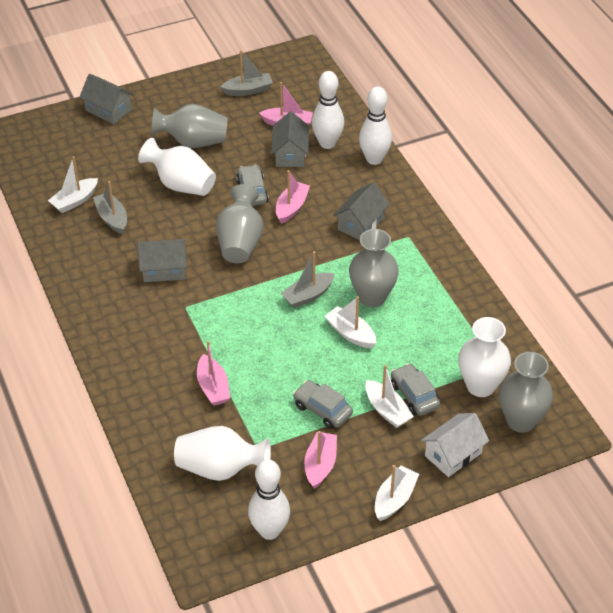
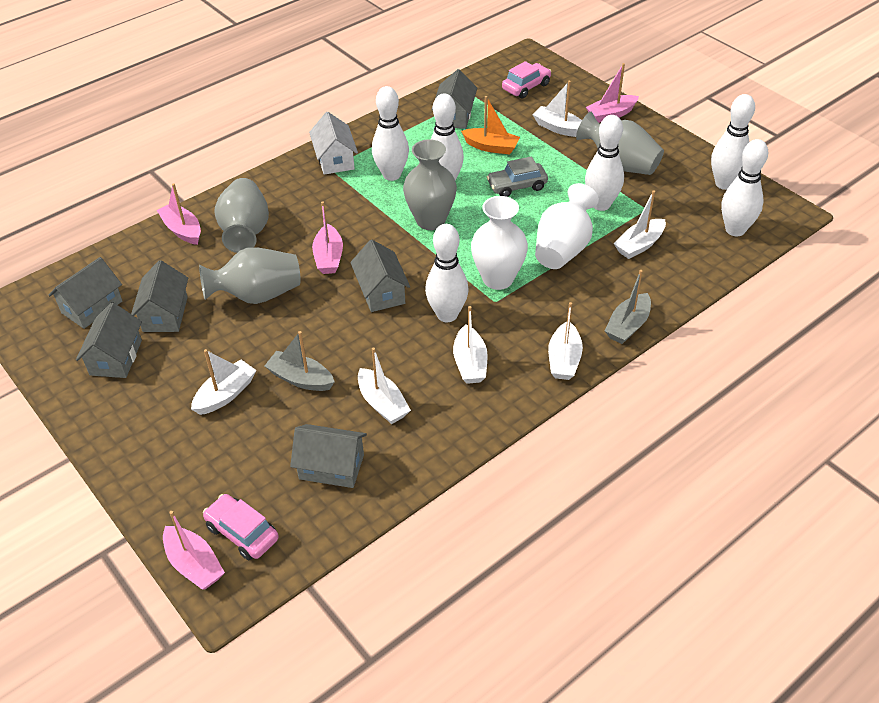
grey boat: [93,181,127,234] [221,50,273,96] [281,251,335,308] = 3 -> [265,331,334,391] [605,270,651,344] = 2
grey car: [236,165,269,206] [293,380,353,429] [391,363,440,416] = 3 -> [487,156,548,197] = 1
grey house: [79,74,134,124] [137,239,187,282] [271,112,309,167] [333,182,390,240] = 4 -> [49,257,122,329] [76,302,142,378] [131,260,188,332] [290,424,367,488] [350,240,410,312] [432,69,477,129] = 6
orange boat: none = 0 -> [461,96,520,155] = 1
pink car: none = 0 -> [203,494,279,560] [502,61,551,99] = 2
white boat: [48,156,98,213] [325,296,376,348] [365,365,414,428] [375,465,419,521] = 4 -> [191,349,257,415] [358,348,411,424] [453,306,488,384] [532,81,582,137] [548,302,583,380] [614,191,666,259] = 6
white bowling pin: [248,459,290,540] [312,71,344,149] [359,86,392,165] = 3 -> [372,86,409,181] [425,224,469,322] [431,93,464,181] [585,115,624,211] [711,94,755,190] [721,139,768,237] = 6
white vase: [138,138,216,196] [174,426,271,481] [458,317,511,397] = 3 -> [471,196,528,290] [535,183,599,269] = 2

